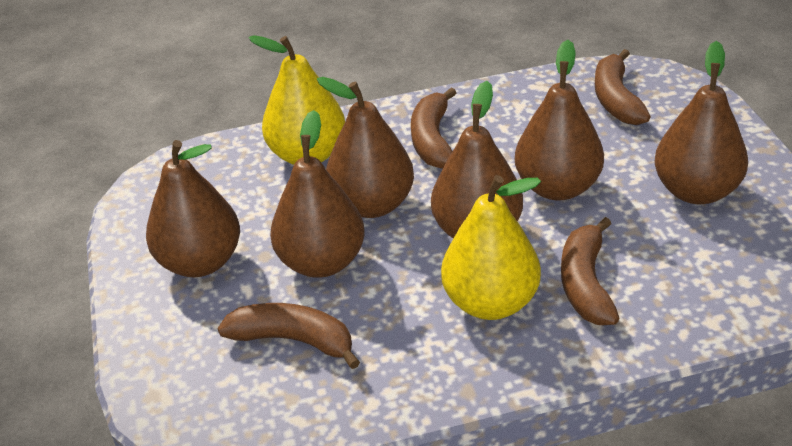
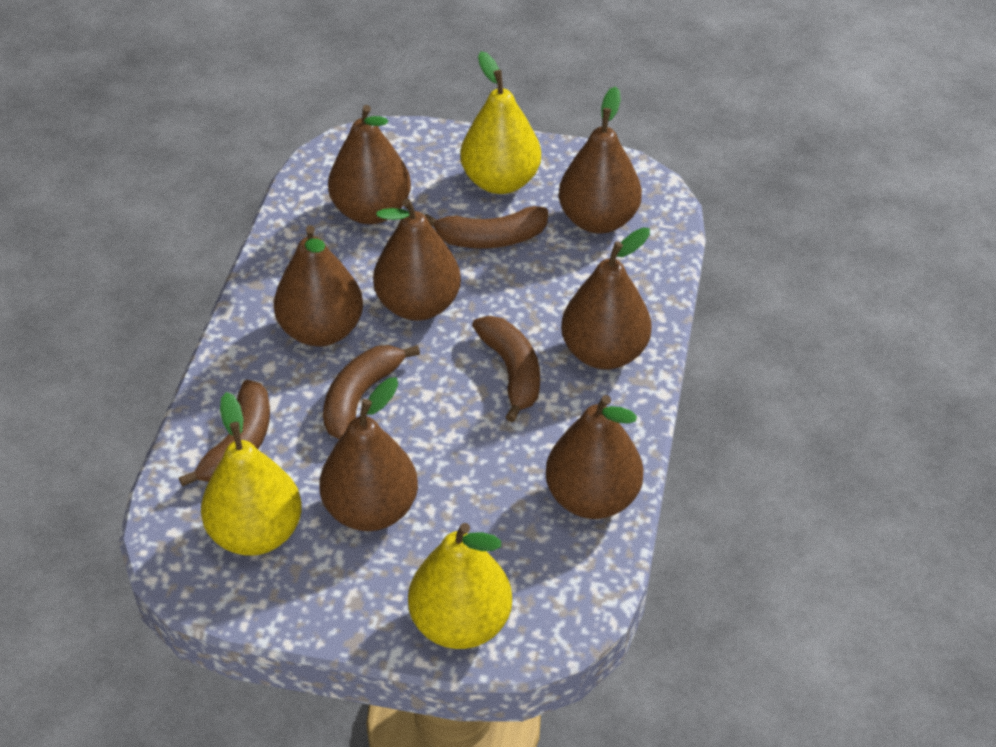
brown pear: [146,140,240,277] [270,110,365,278] [317,77,414,218] [431,81,523,239] [515,40,604,200] [654,41,748,204] = 6 -> [274,226,363,347] [319,378,418,531] [328,105,411,224] [373,198,461,321] [545,395,643,519] [559,86,642,234] [561,227,652,370] = 7
yellow pear: [249,35,345,165] [441,175,541,320] = 2 -> [201,392,302,556] [408,523,512,649] [460,51,541,194] = 3

